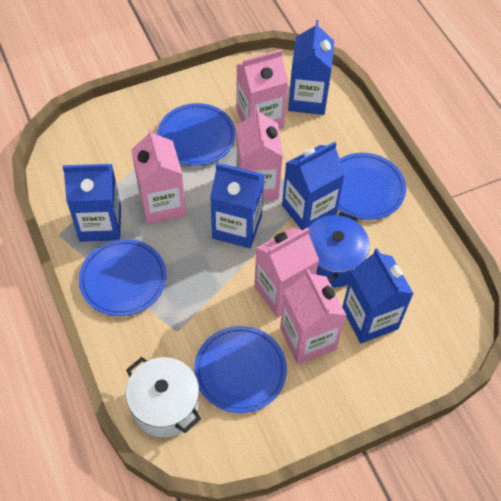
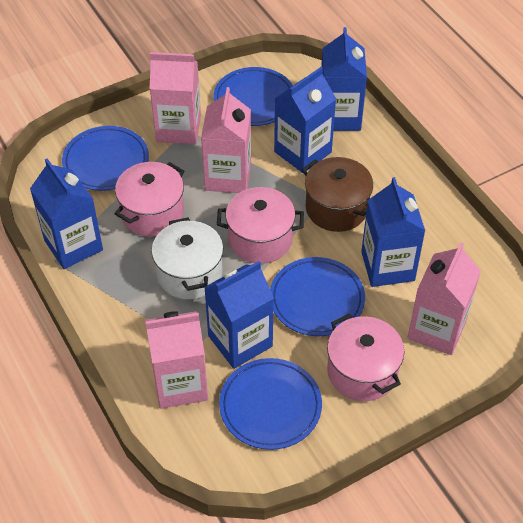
blue pot: [309,212,370,287] = 1 -> none = 0
brown pot: none = 0 -> [302,157,373,232] = 1
pink carton: [131,128,186,224] [236,49,288,129] [236,107,283,200] [254,227,319,318] [280,269,346,364] = 5 -> [145,311,208,409] [150,52,201,144] [201,87,251,193] [407,242,481,355] = 4
pink pot: none = 0 -> [115,162,184,237] [217,187,304,264] [327,314,404,401] = 3

